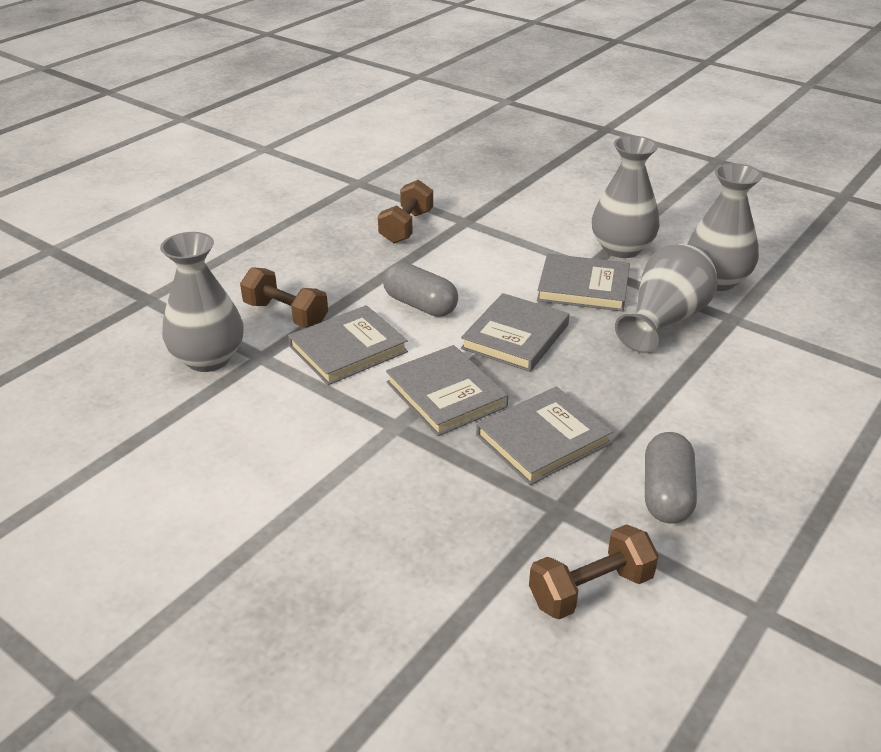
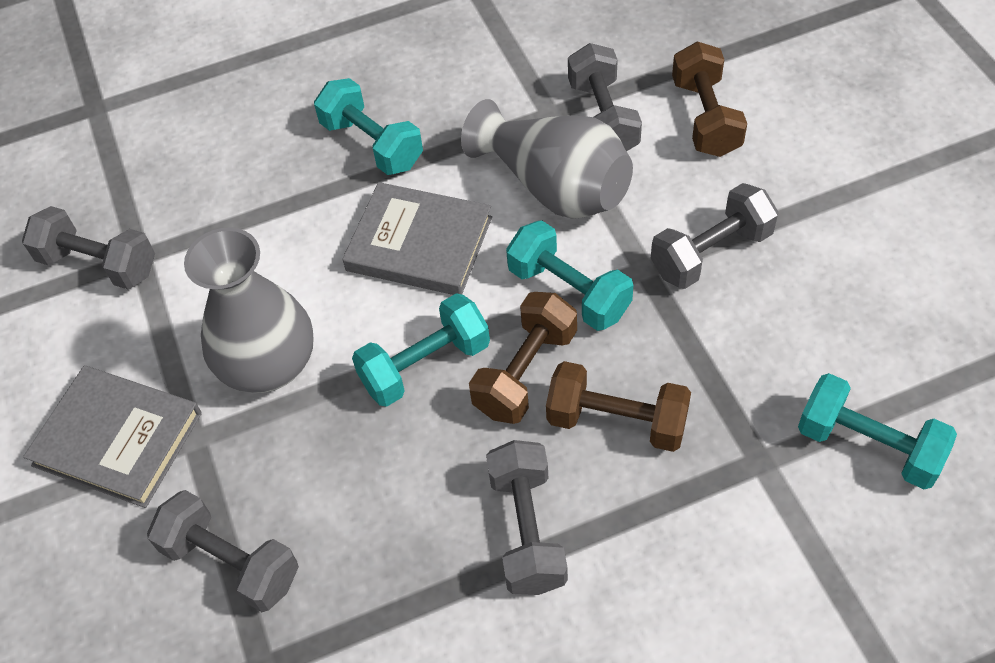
grey book: [288,305,408,385] [386,345,508,436] [461,293,569,372] [476,386,613,485] [537,254,630,312] = 5 -> [23,366,202,508] [342,182,492,295] = 2
grey capsule: [383,262,458,317] [645,432,697,523] = 2 -> none = 0
grey dumbbell: none = 0 -> [22,206,155,289] [147,490,299,612] [486,440,568,595] [568,43,642,151] [651,183,778,289] = 5
grey vase: [160,232,244,372] [592,136,660,258] [615,244,718,353] [688,163,763,291] = 4 -> [184,228,314,393] [461,99,633,219] = 2
turquoise dumbbell: none = 0 -> [314,78,423,175] [352,293,490,407] [506,220,633,331] [798,373,957,489] = 4

